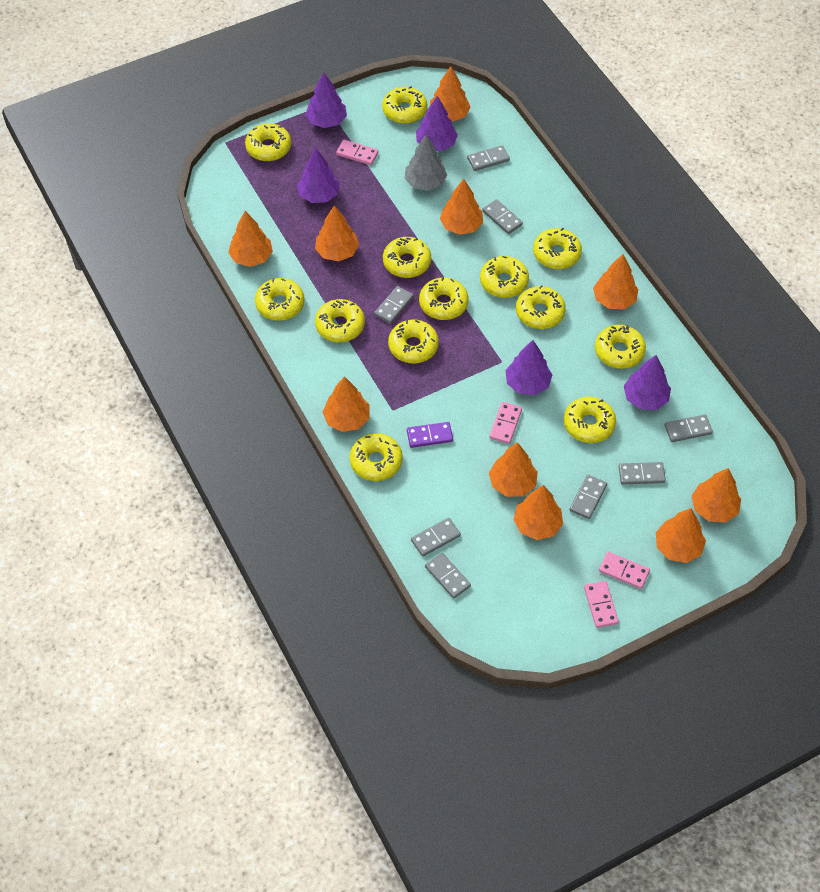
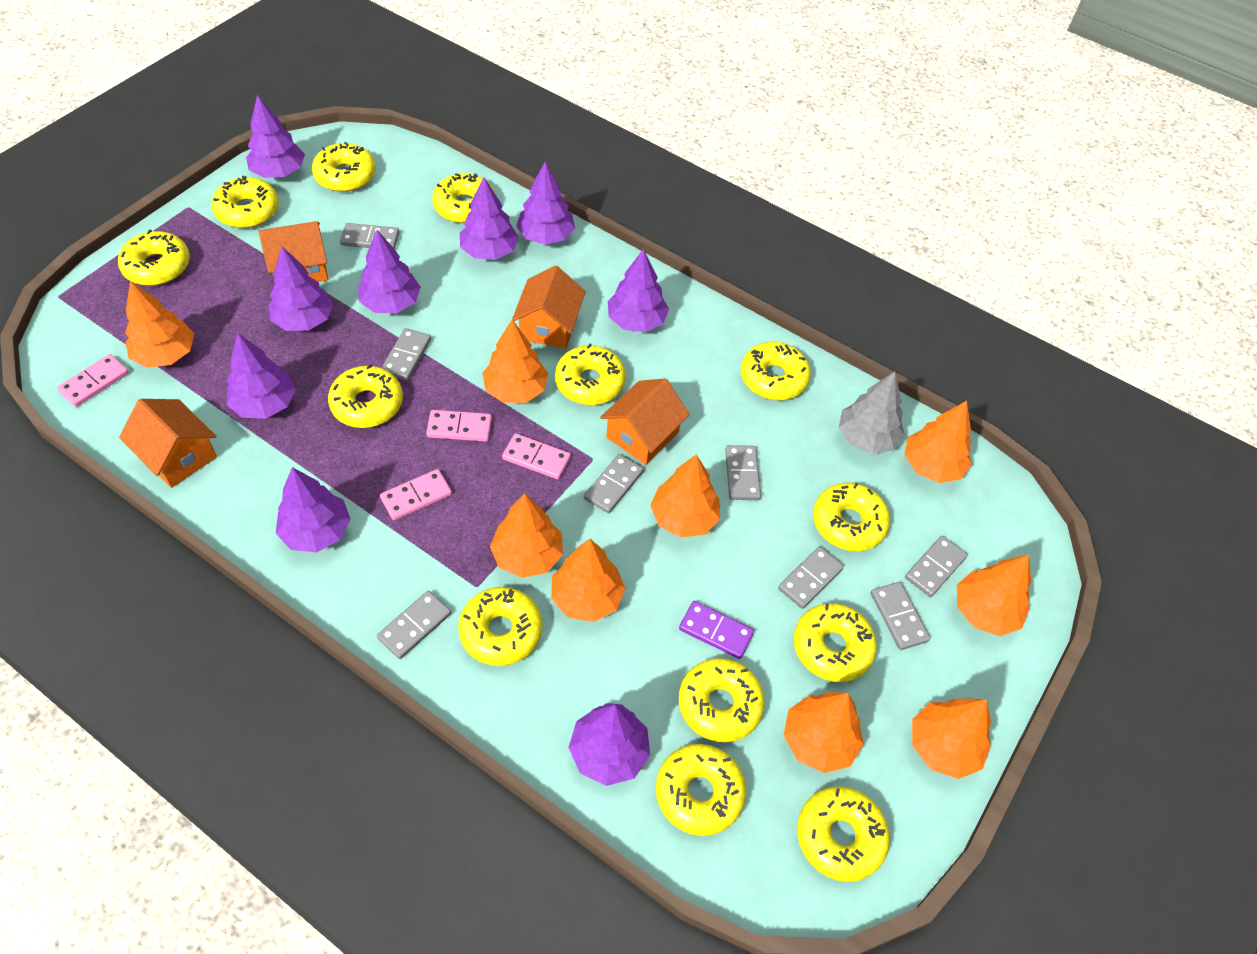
orange house: none = 0 -> [119,399,217,488] [258,221,328,282] [512,266,586,349] [600,379,690,465] = 4
orange tree: [228,211,273,267] [315,205,359,261] [323,376,370,432] [430,66,471,122] [440,179,483,235] [489,442,538,497] [513,485,563,540] [593,254,638,309] [656,508,706,563] [692,468,741,523] = 10 -> [125,281,194,368] [482,320,548,403] [490,494,563,578] [551,539,625,622] [650,454,720,538] [783,692,864,773] [904,401,972,483] [912,699,991,779] [957,555,1031,636] = 9
purple tree: [297,147,340,203] [305,72,347,128] [416,96,458,151] [506,340,552,395] [624,355,671,410] = 5 -> [227,333,296,419] [246,95,305,178] [268,247,333,331] [276,467,351,553] [358,230,421,313] [460,177,519,260] [516,162,575,245] [569,703,650,786] [608,249,669,332] = 9

